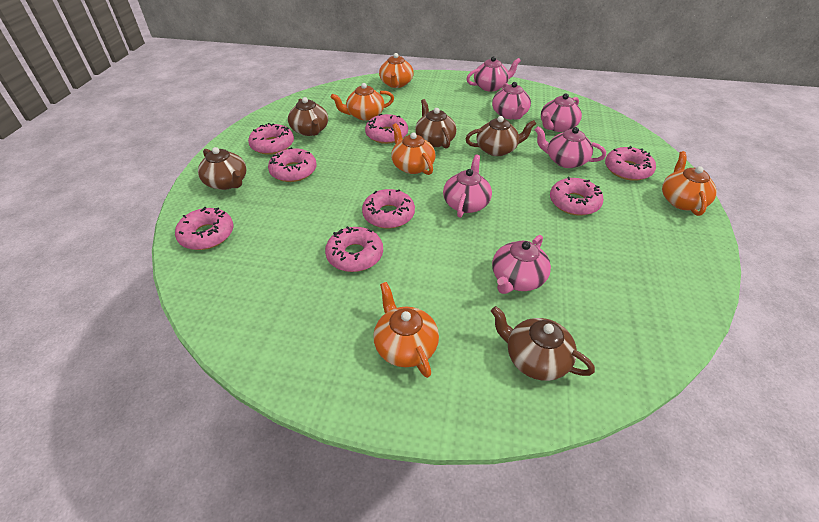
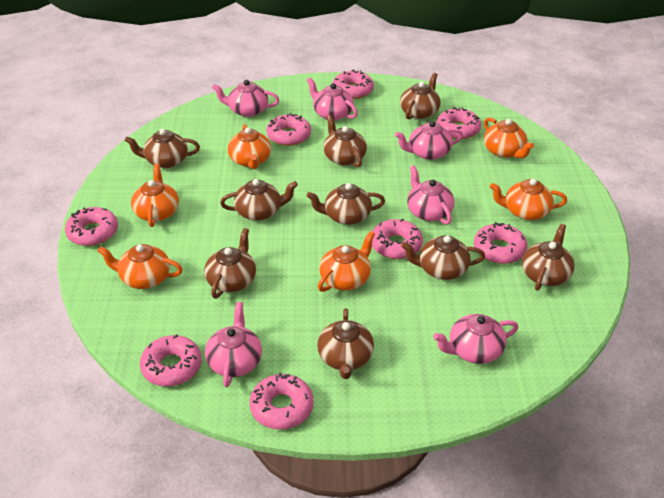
brown teapot: [198,147,247,190] [288,97,328,136] [415,99,457,148] [465,116,536,156] [491,306,595,381] = 5 -> [125,129,200,168] [204,228,256,298] [220,179,298,221] [306,183,385,225] [317,308,374,379] [323,115,367,167] [400,73,441,120] [401,235,485,280] [522,224,575,291] = 9
orange teapot: [331,83,394,120] [373,282,439,378] [379,53,414,88] [391,123,435,175] [662,151,717,216] = 5 -> [98,244,183,289] [131,164,179,227] [228,124,271,169] [318,231,375,292] [484,117,534,158] [490,179,567,220] = 6

